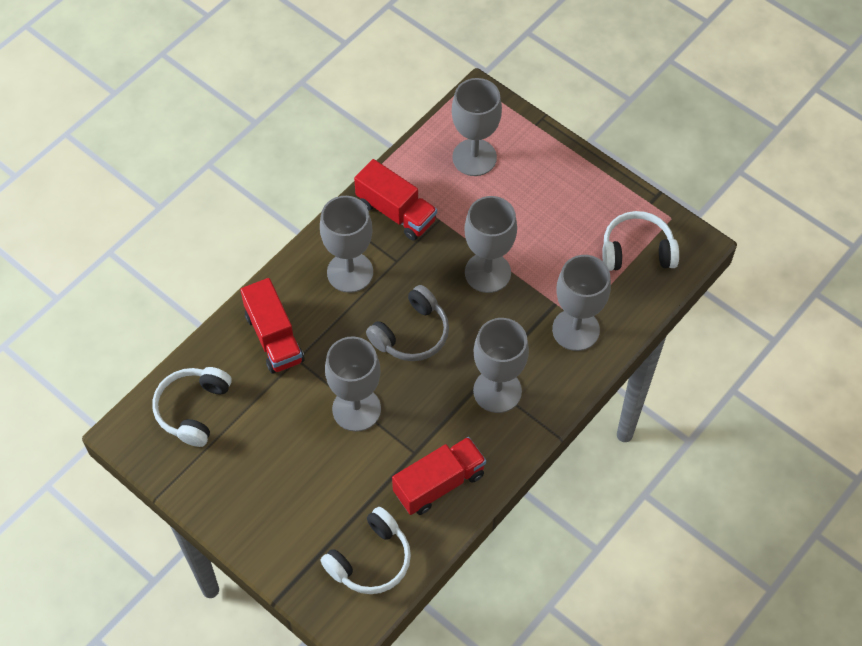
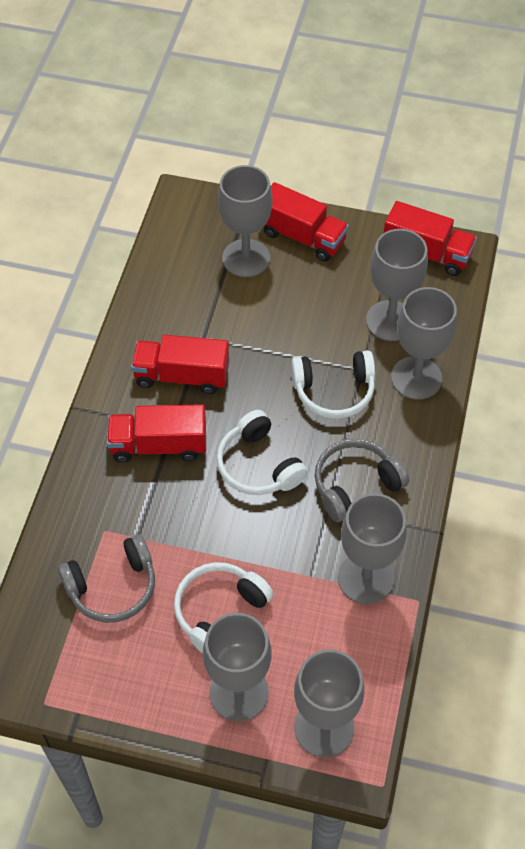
grey headphones: [366,285,449,361] = 1 -> [58,534,155,623] [315,439,409,522] = 2
red truck: [240,278,305,374] [354,159,437,241] [392,437,486,515] = 3 -> [107,404,206,463] [131,335,229,394] [264,182,349,262] [384,201,477,276] = 4

